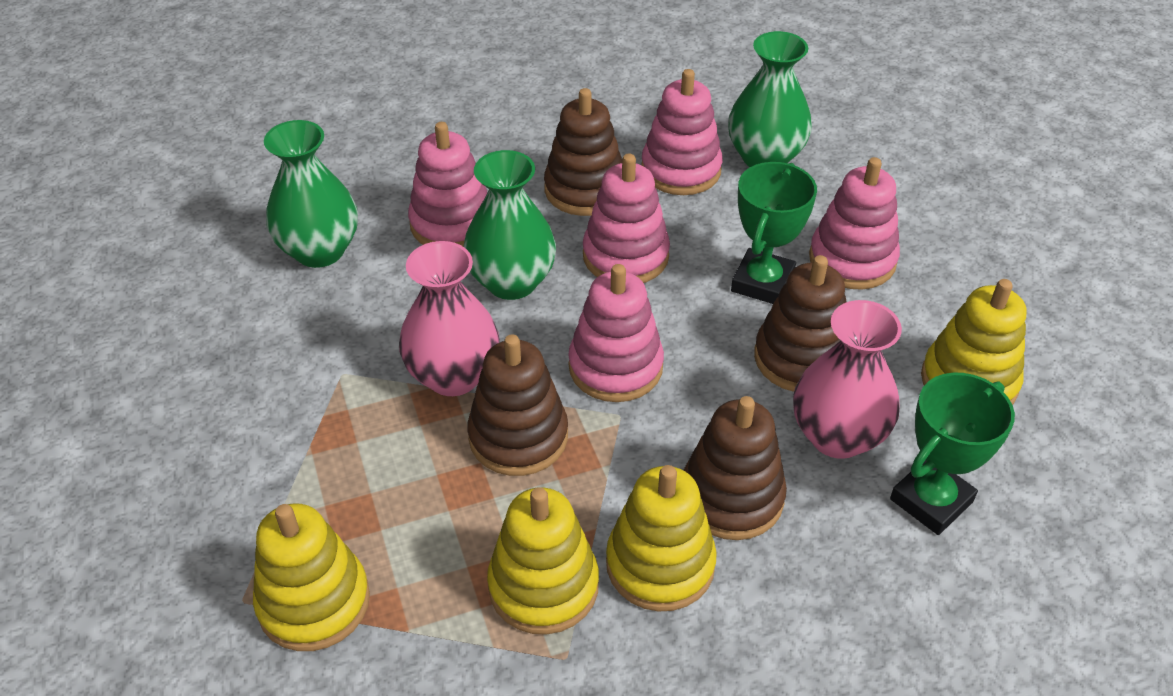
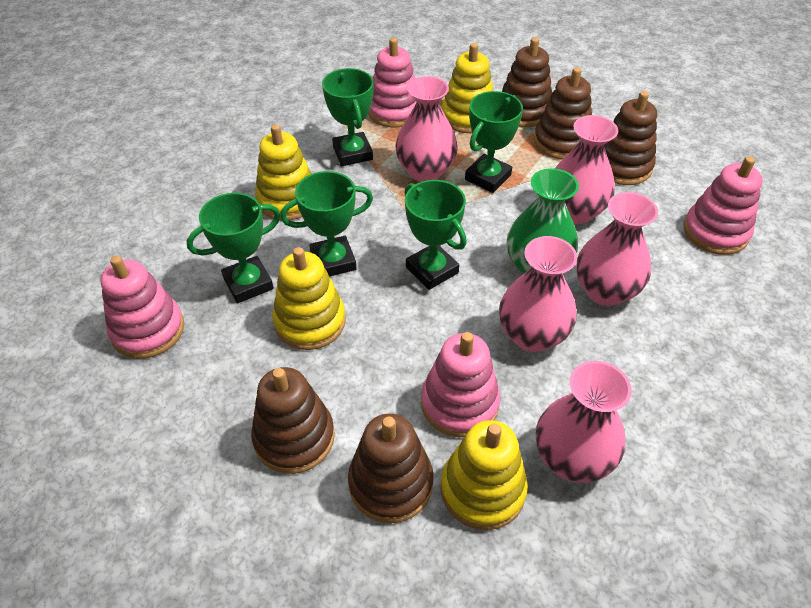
brown stacking toy: [467,334,568,476] [544,88,622,216] [683,396,787,540] [754,255,847,392] = 4 -> [251,367,335,474] [348,413,434,523] [502,37,552,127] [534,67,592,159] [604,91,657,185] = 5
green trophy: [731,162,817,304] [890,372,1015,535] = 2 -> [187,193,280,303] [280,171,373,277] [322,68,374,166] [404,180,467,290] [465,91,523,193] = 5
green vase: [264,120,358,268] [464,150,556,300] [728,31,812,167] = 3 -> [507,168,579,275] = 1
pink stacking toy: [408,122,487,247] [568,264,664,402] [583,154,670,283] [641,69,723,195] [809,157,900,290] = 5 -> [101,256,184,359] [368,38,417,128] [421,332,501,437] [683,156,763,255] = 4
pink vase: [399,241,500,396] [793,300,902,459] = 2 -> [395,76,458,182] [499,236,577,352] [536,361,632,482] [555,115,618,224] [576,192,658,306] = 5

